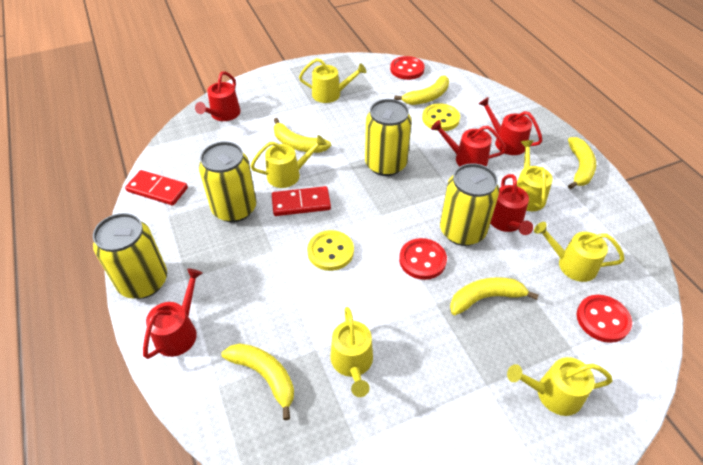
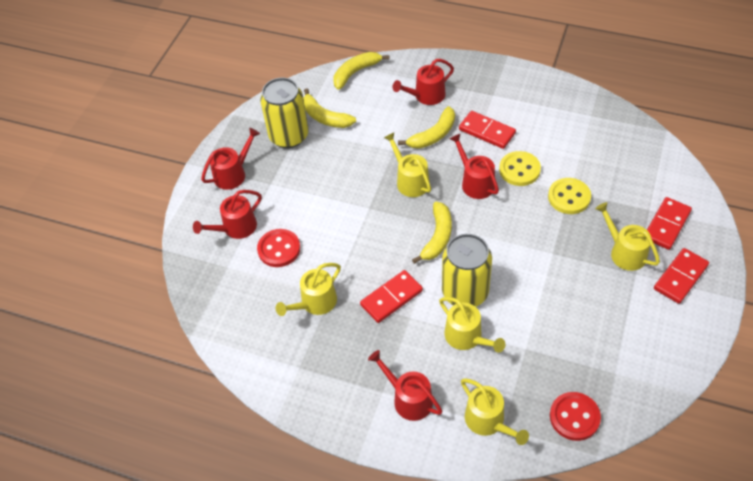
red button: [390,56,425,80] [399,238,447,280] [577,295,632,343] = 3 -> [257,229,300,267] [550,392,601,441] = 2
red domino: [125,170,188,206] [272,186,331,216] = 2 -> [360,270,423,323] [459,111,516,149] [647,197,692,250] [654,248,709,304] = 4
yellow banana: [221,344,294,420] [274,118,331,153] [394,75,449,105] [450,277,539,315] [568,137,596,189] = 5 -> [303,88,356,128] [333,52,390,90] [398,106,455,149] [412,201,452,264] = 4
yellow can: [93,213,167,299] [199,142,257,222] [365,99,412,176] [440,163,499,246] = 4 -> [260,78,309,148] [442,234,492,307] = 2
yellow watering can: [250,135,327,188] [299,58,366,103] [331,307,373,397] [507,357,613,416] [517,140,553,211] [534,222,625,282] = 6 -> [276,263,341,316] [384,133,431,197] [439,297,505,353] [461,378,529,445] [595,202,660,271] = 5

